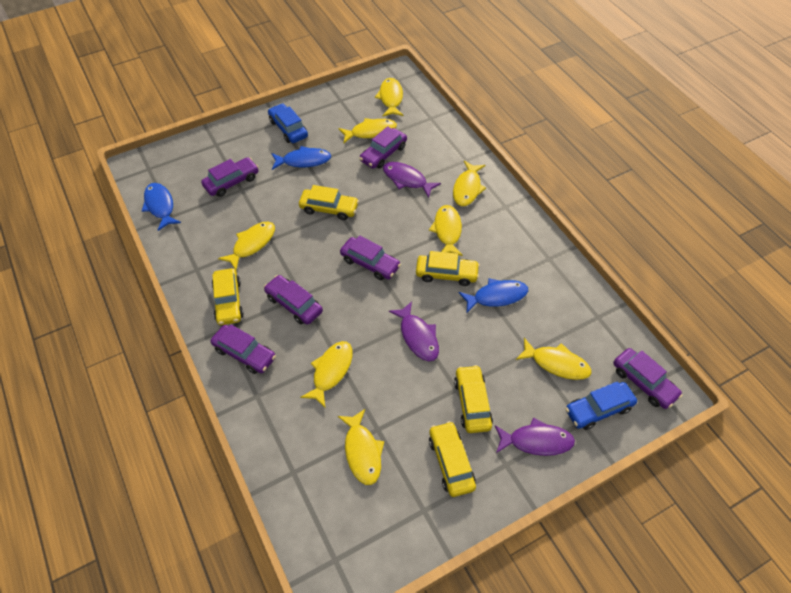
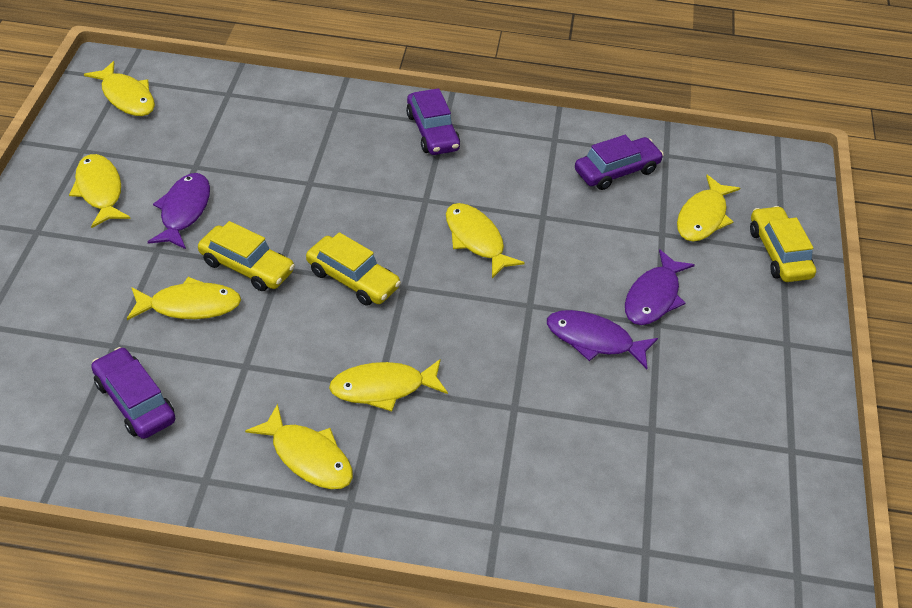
blue car: [268,103,308,143] [565,381,637,430] = 2 -> none = 0
blue fish: [142,183,181,231] [271,146,331,170] [459,278,528,313] = 3 -> none = 0
purple car: [201,157,259,197] [211,325,276,374] [264,275,323,325] [340,235,401,280] [359,126,407,169] [613,348,683,409] = 6 -> [91,347,175,439] [406,88,460,155] [575,135,664,190] = 3
yellow car: [212,268,244,325] [299,185,359,220] [416,251,480,286] [429,421,476,497] [454,365,493,433] = 5 -> [198,221,295,291] [306,232,401,306] [750,206,816,282] = 3
yellow fish: [218,222,275,270] [300,341,353,407] [338,118,397,143] [338,409,384,485] [375,78,403,117] [429,205,463,256] [453,161,486,206] [516,338,592,380] = 8 -> [69,154,131,228] [84,61,155,116] [127,277,241,320] [245,404,353,489] [329,359,448,411] [446,203,525,278] [677,175,740,242] = 7

